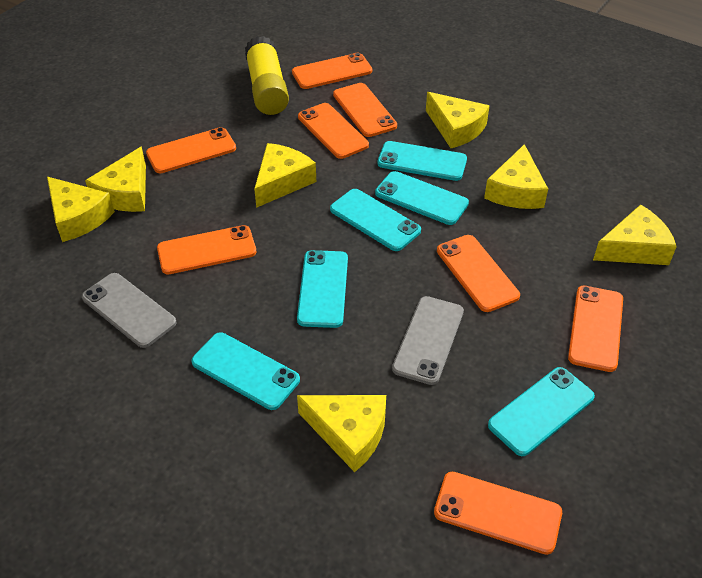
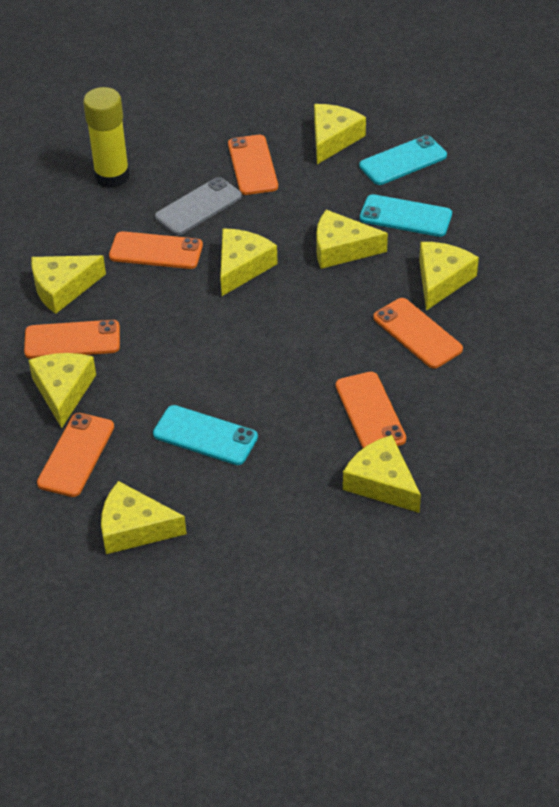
grey phone: [82,273,176,348] [392,296,464,385] = 2 -> [155,177,242,235] = 1
orange phone: [146,127,236,173] [157,225,256,274] [292,53,372,89] [298,103,369,159] [333,83,397,137] [434,472,562,555] [437,235,520,312] [568,286,623,372] = 8 -> [24,320,120,359] [37,413,114,497] [109,231,203,269] [228,135,278,195] [336,372,406,448] [373,298,463,369] = 6
turquoise phone: [191,332,300,410] [297,250,348,328] [330,189,421,251] [375,171,469,225] [377,141,467,181] [488,367,595,456] = 6 -> [153,405,258,465] [359,135,447,185] [360,194,452,237] = 3
yellow cheese: [47,177,115,242] [85,147,146,212] [254,143,316,208] [297,395,386,472] [426,92,490,148] [484,144,548,209] [593,205,677,265] = 7 -> [28,353,96,428] [31,255,106,314] [101,481,187,554] [220,228,278,296] [314,104,366,164] [316,210,388,269] [343,435,421,513] [419,242,479,310] = 8

